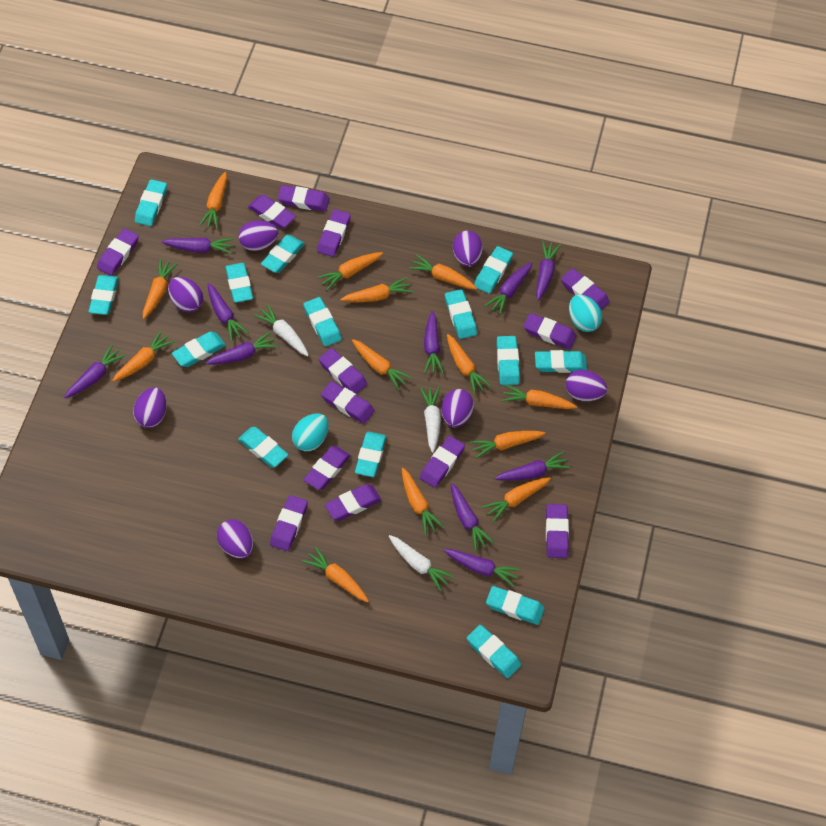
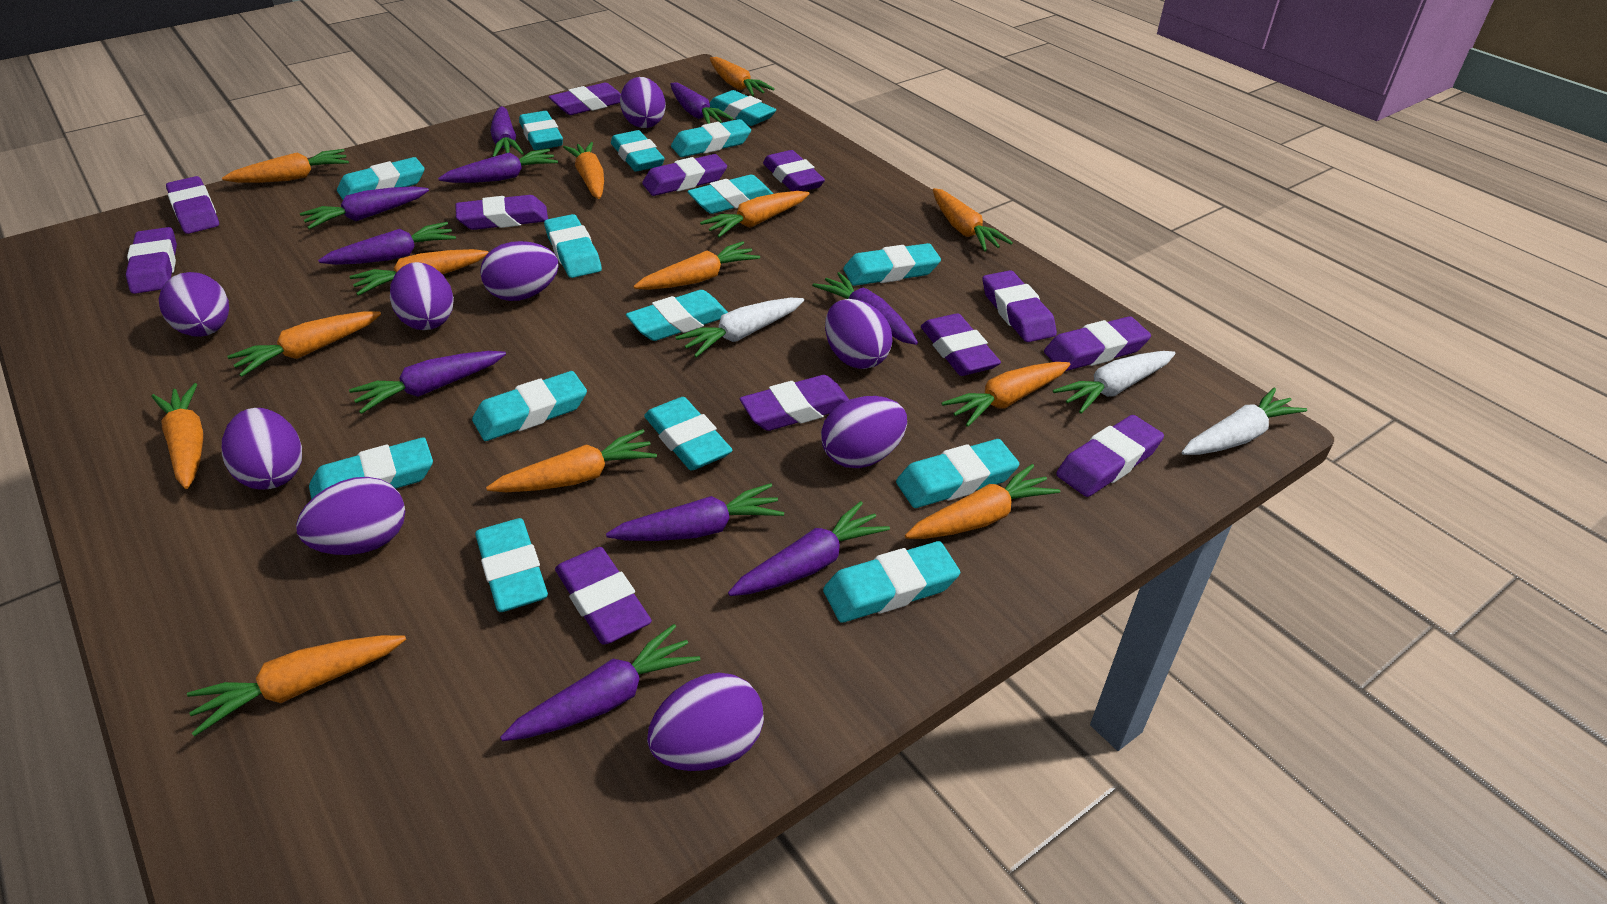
purple egg: [133,387,167,428] [168,277,203,312] [217,520,253,558] [239,221,278,251] [442,389,474,428] [453,231,483,267] [566,370,607,401] = 7 -> [159,272,229,337] [222,408,302,490] [296,477,405,555] [390,262,454,330] [480,241,559,301] [620,77,666,128] [647,672,764,771] [821,396,907,468] [825,299,893,369] = 9
purple eraser: [97,228,139,276] [248,195,296,229] [270,495,308,551] [278,185,330,211] [304,446,351,490] [317,209,351,257] [319,348,367,394] [321,381,374,424] [325,484,381,521] [420,436,465,488] [523,313,577,349] [546,504,569,558] [561,268,610,310] = 13 -> [126,227,177,294] [166,176,219,234] [456,195,548,230] [549,83,621,115] [555,547,652,645] [642,154,727,196] [740,375,849,431] [763,150,825,191] [921,313,1001,376] [982,270,1057,342] [1044,316,1151,371] [1056,415,1164,497] = 12
turquoise egg: [292,413,329,451] [569,294,602,332] = 2 -> none = 0
turquoise eraser: [89,275,119,315] [135,179,167,226] [172,331,226,367] [225,263,253,303] [238,427,289,467] [261,235,305,273] [303,297,342,347] [355,432,386,477] [445,289,477,339] [467,625,521,678] [474,246,513,294] [486,586,545,625] [497,336,520,385] [535,350,587,373] = 14 -> [309,437,433,499] [337,157,425,200] [472,371,587,441] [475,518,548,612] [519,111,563,150] [544,214,602,278] [611,130,665,172] [626,290,728,341] [644,397,733,470] [671,119,751,157] [687,175,774,214] [710,90,776,126] [823,541,960,623] [843,243,941,286] [896,439,1019,508] = 15

